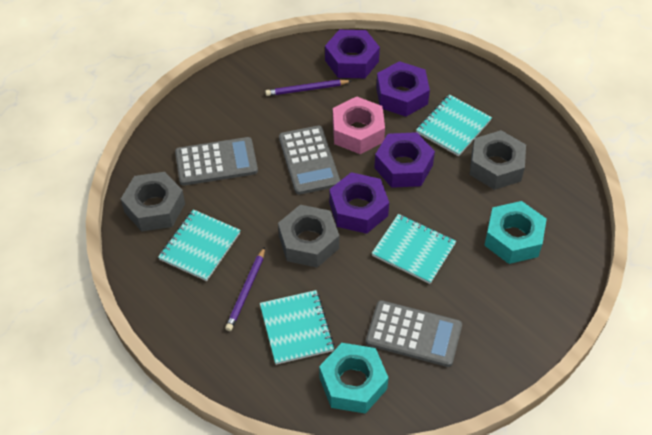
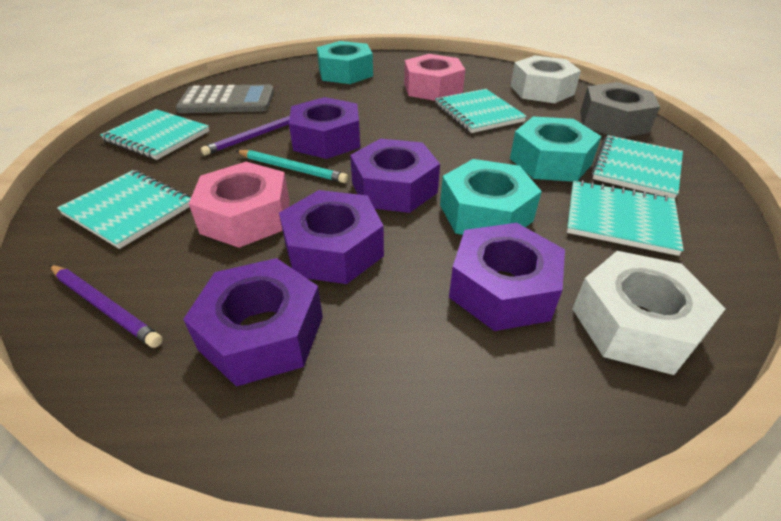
grey calculator: [175,137,258,186] [279,126,340,195] [366,300,462,367] = 3 -> [176,84,274,113] = 1
grey nut: [121,172,185,232] [278,205,339,268] [470,130,526,190] = 3 -> [580,82,660,138] = 1
pink nut: [333,97,385,154] = 1 -> [189,162,290,248] [404,54,465,101] = 2
purple nut: [325,30,380,78] [329,172,389,234] [374,132,435,188] [376,61,430,117] = 4 -> [183,258,323,387] [279,190,384,284] [289,97,360,159] [350,139,440,213] [449,223,565,331] = 5
turquoise notebook: [158,209,241,281] [260,290,334,365] [372,214,456,284] [416,94,492,156] = 4 -> [57,170,191,249] [100,109,209,160] [435,89,527,133] [567,180,684,256] [591,135,683,199] = 5
turquoise nut: [319,343,389,414] [484,201,547,264] = 2 -> [317,41,373,84] [440,159,542,235] [510,116,602,182] = 3
turquoise pencil: none = 0 -> [236,150,348,183] = 1
white nut: none = 0 -> [511,55,581,103] [572,251,726,375] = 2

